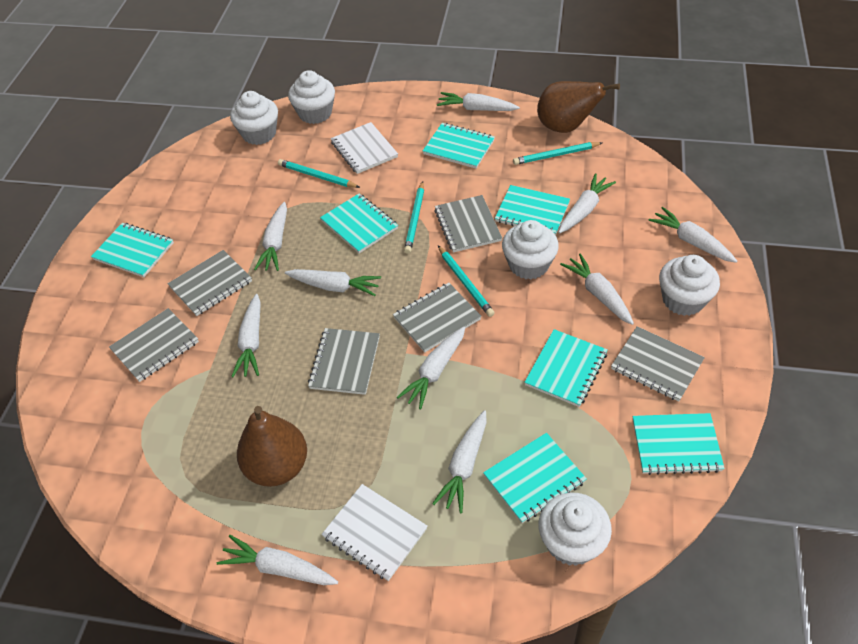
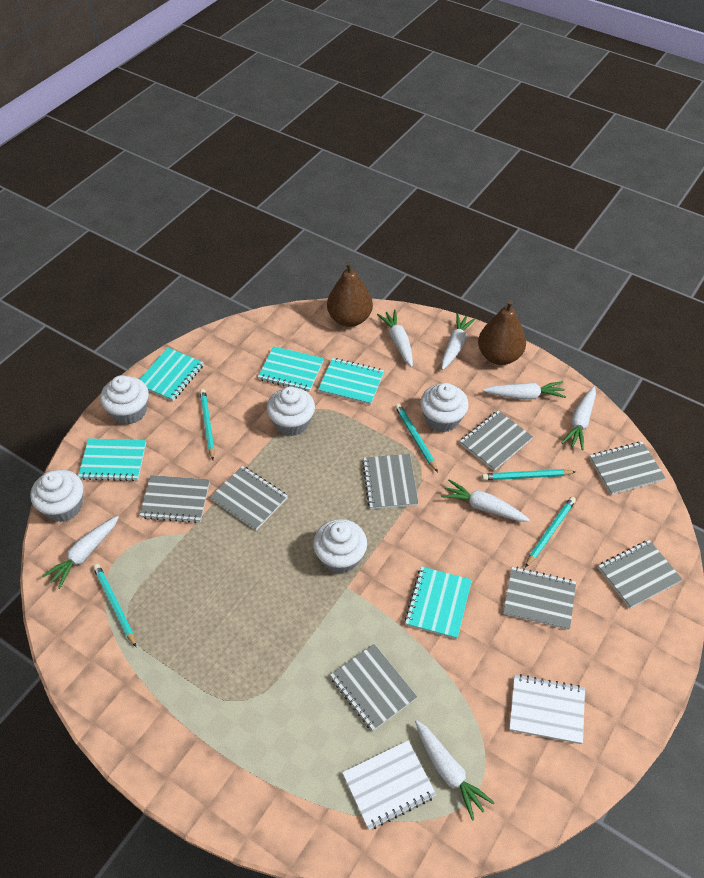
grey notebook: [109,308,199,382] [168,250,252,316] [308,328,380,395] [393,283,482,352] [434,195,502,252] [611,326,705,402] = 6 -> [139,475,210,523] [210,466,288,530] [330,644,417,731] [362,454,419,509] [460,410,533,471] [503,567,576,630] [590,441,666,495] [598,540,683,609] = 8
turquoise notebook: [91,223,174,277] [320,193,398,253] [423,123,495,169] [483,433,587,523] [495,185,570,235] [524,329,608,407] [632,413,725,475] = 7 -> [78,438,146,481] [140,348,204,401] [258,346,324,392] [318,358,384,405] [405,566,472,639] = 5
turquoise pencil: [278,159,360,188] [404,181,424,254] [438,246,495,317] [513,142,602,165] = 4 -> [93,564,136,647] [200,389,215,460] [395,403,438,472] [482,469,575,480] [525,497,576,568] = 5
white carrot: [217,535,338,585] [231,294,261,377] [254,202,287,271] [285,269,381,296] [397,327,465,409] [432,410,487,513] [437,92,520,111] [558,173,616,234] [560,253,634,325] [648,207,737,263] = 10 -> [42,516,119,589] [377,310,413,367] [415,720,495,821] [441,313,476,370] [441,479,530,522] [483,381,566,400] [562,386,596,450] = 7

